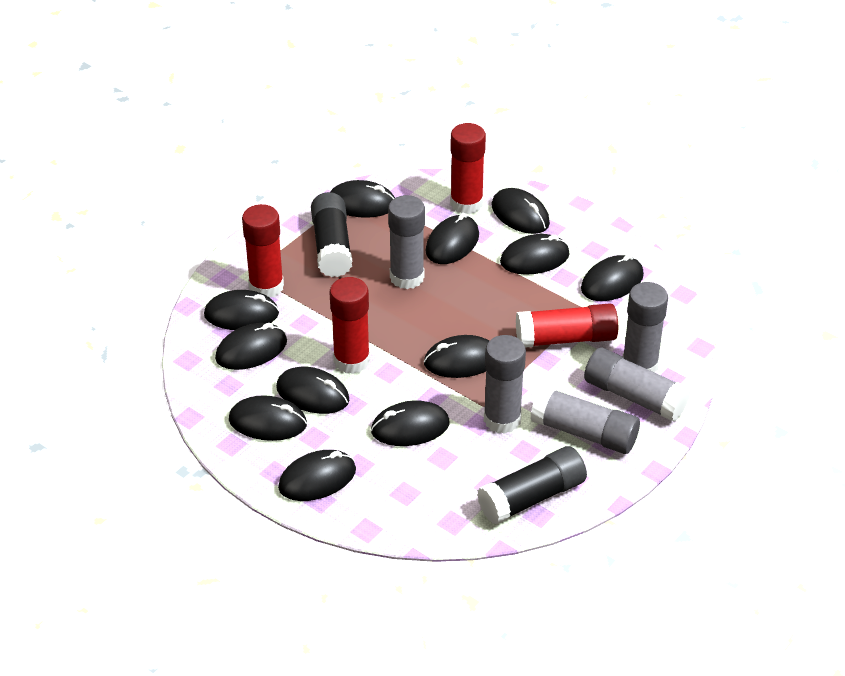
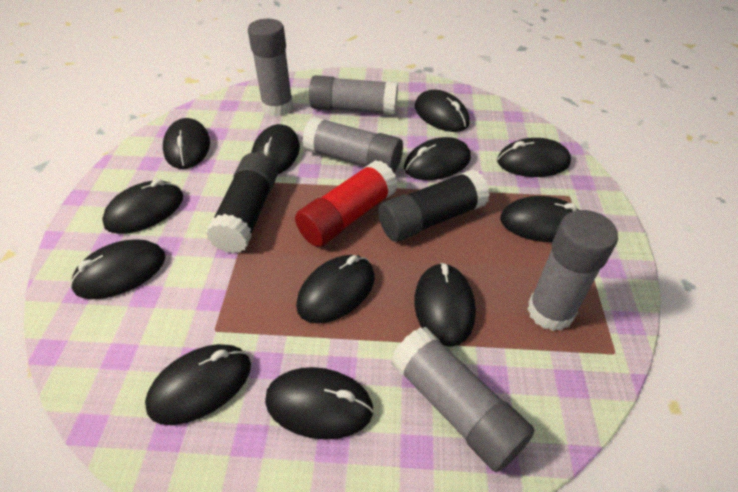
red glue stick: [242,204,284,297] [330,277,370,374] [450,123,486,214] [516,303,618,348] = 4 -> [295,160,398,247] = 1

